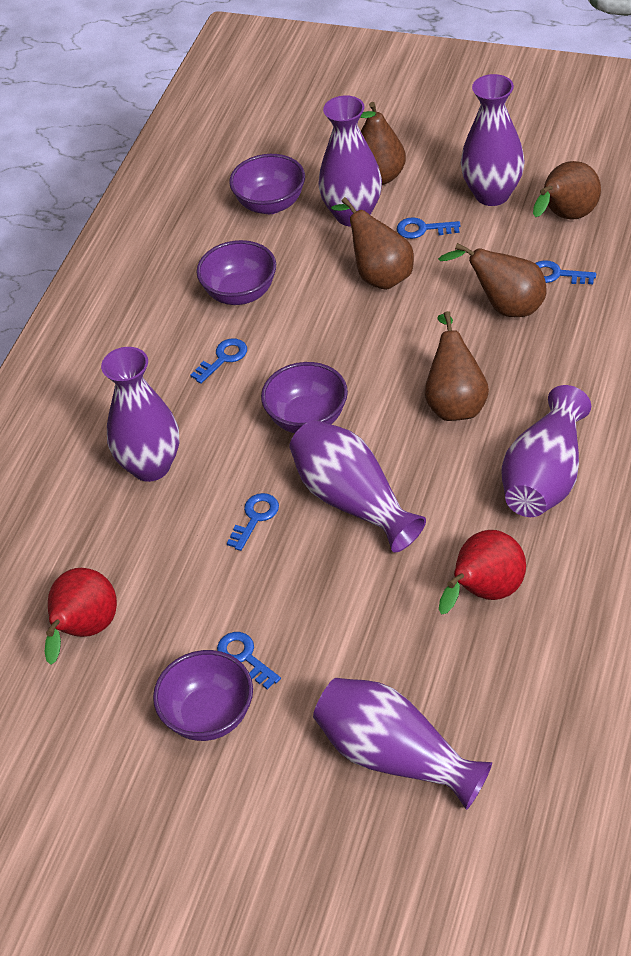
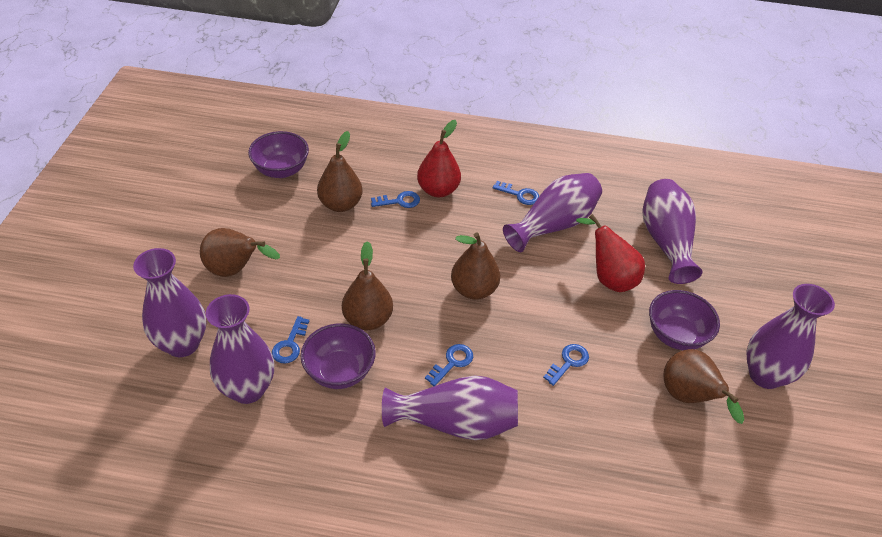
purple bowl: [153,650,253,741] [196,240,276,305] [229,154,305,214] [261,362,348,433] = 4 -> [248,131,309,178] [300,324,376,389] [649,290,720,350] = 3

